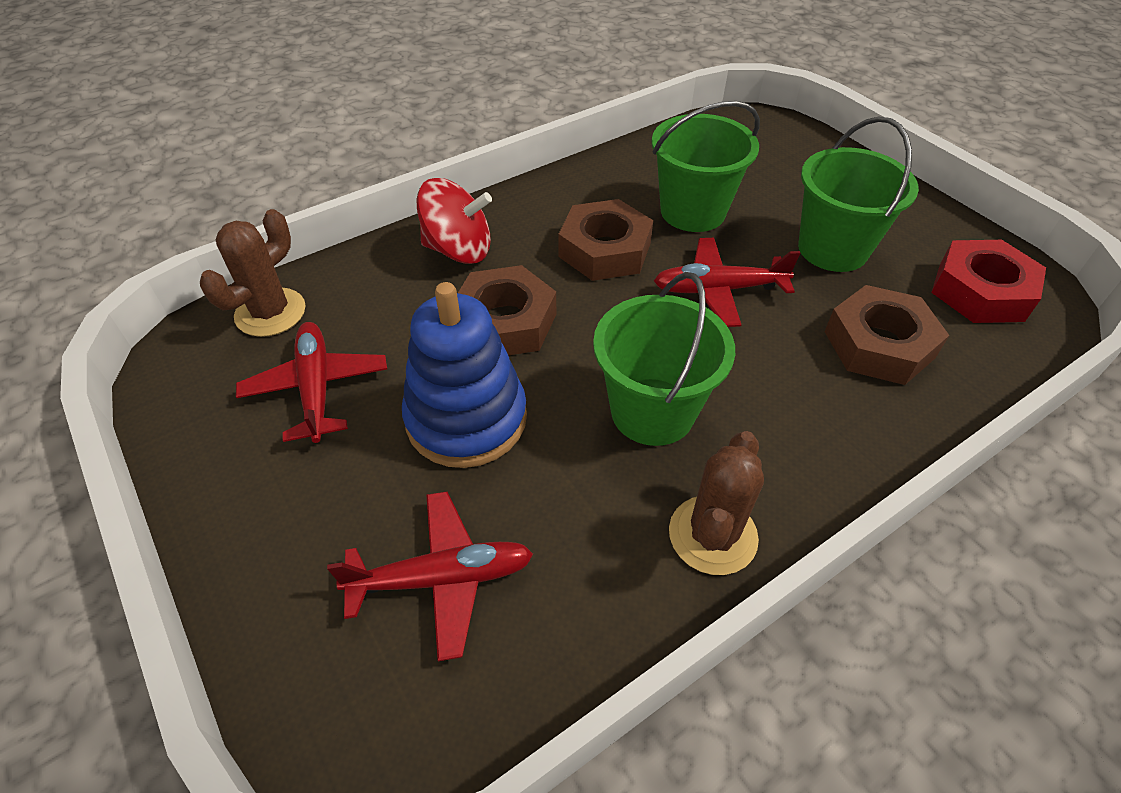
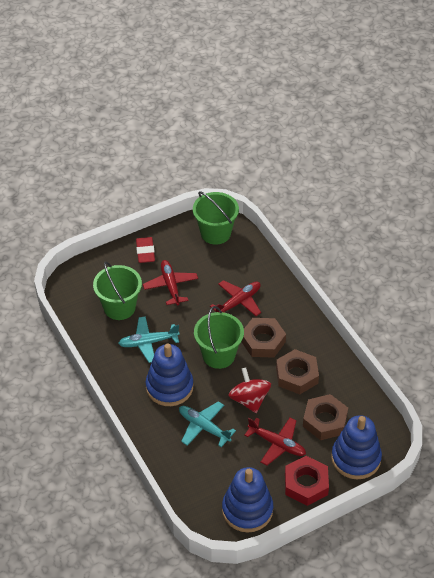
blue stacking toy: [402,282,527,468] = 1 -> [146,344,193,406] [222,467,273,533] [331,415,382,479] = 3
brown cactus: [200,209,306,337] [669,431,764,575] = 2 -> none = 0
red eraser: none = 0 -> [136,237,155,263] = 1
turquoise plane: none = 0 -> [118,316,180,363] [179,401,236,447] = 2

